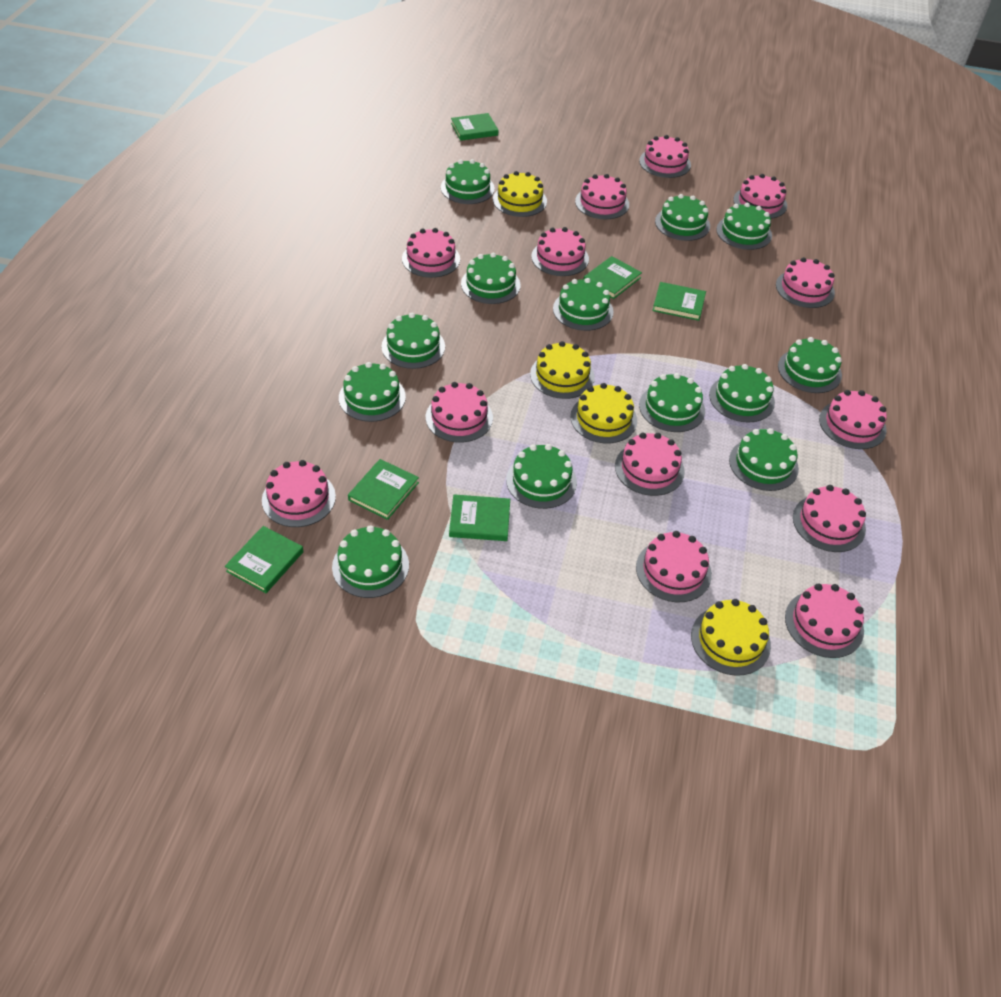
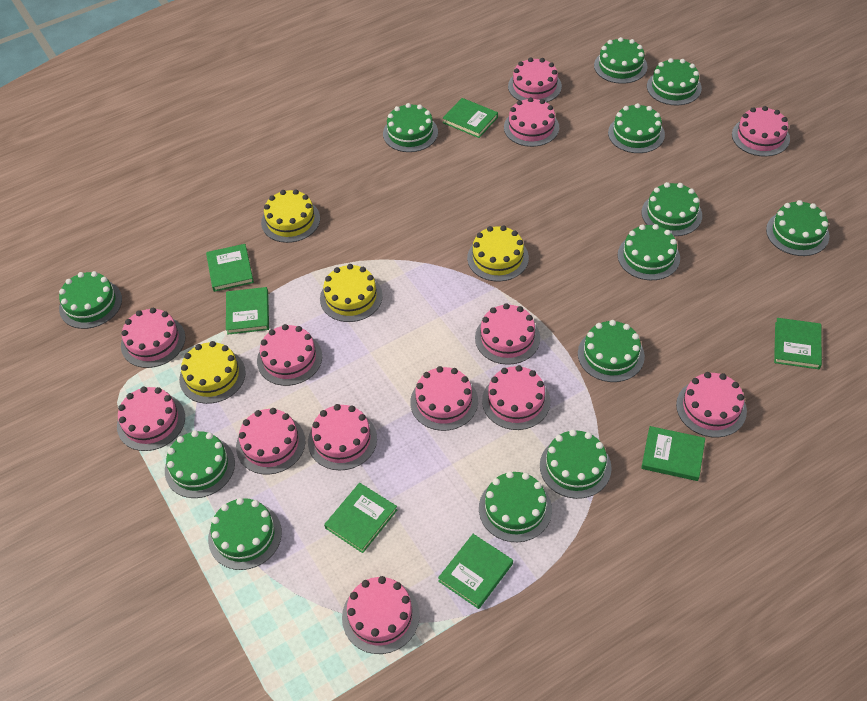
green book: [225,526,304,593] [348,459,419,520] [449,494,510,541] [451,113,498,141] [583,256,642,299] [653,282,706,321] = 6 -> [206,244,254,292] [226,287,269,335] [324,483,397,553] [438,534,513,609] [443,98,498,138] [641,426,705,481] [774,318,822,369] = 7

